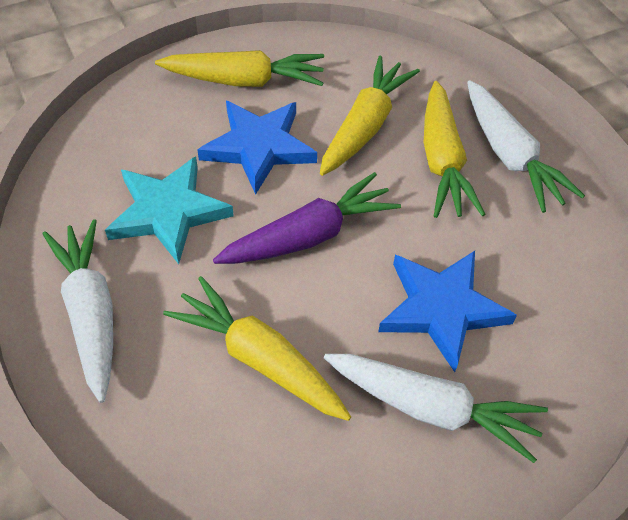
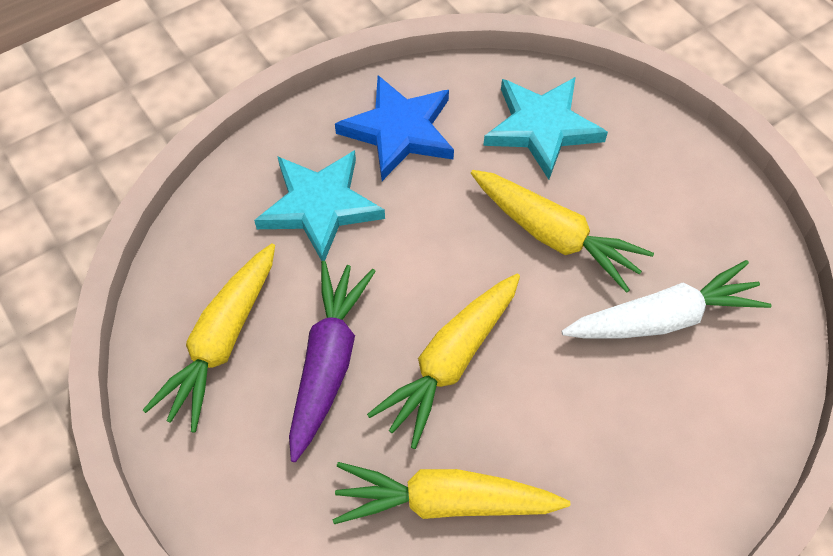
blue star: [197,101,317,195] [378,251,517,372] = 2 -> [335,75,454,181] = 1
turquoise star: [105,156,234,264] = 1 -> [254,150,385,261] [483,77,608,180] = 2
white carrot: [43,219,113,403] [324,354,548,463] [467,80,585,213] = 3 -> [561,260,772,339] = 1

